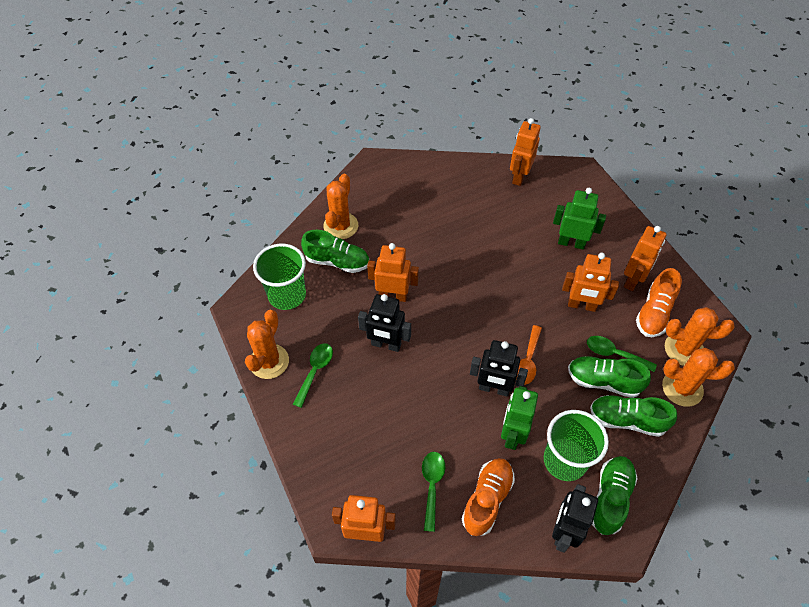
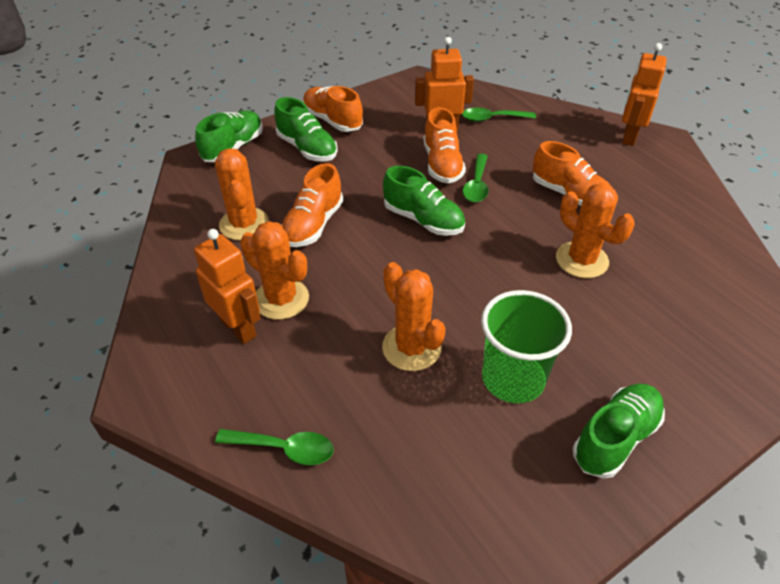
black robot: [358,294,411,352] [470,340,528,397] [552,484,598,553] = 3 -> none = 0
green cup: [253,243,306,310] [544,410,609,481] = 2 -> [481,290,572,403] = 1
green robot: [501,386,538,450] [553,188,606,250] = 2 -> none = 0
orange robot: [332,495,396,542] [367,243,419,302] [510,118,541,186] [562,253,619,312] [624,226,666,291] = 5 -> [194,229,261,344] [415,37,474,132] [622,43,667,146] = 3
orange shoe: [462,458,515,536] [636,268,682,337] = 2 -> [281,163,343,247] [303,86,363,132] [423,107,466,184] [533,141,611,206] = 4
orange spoon: [516,325,542,385] = 1 -> none = 0

